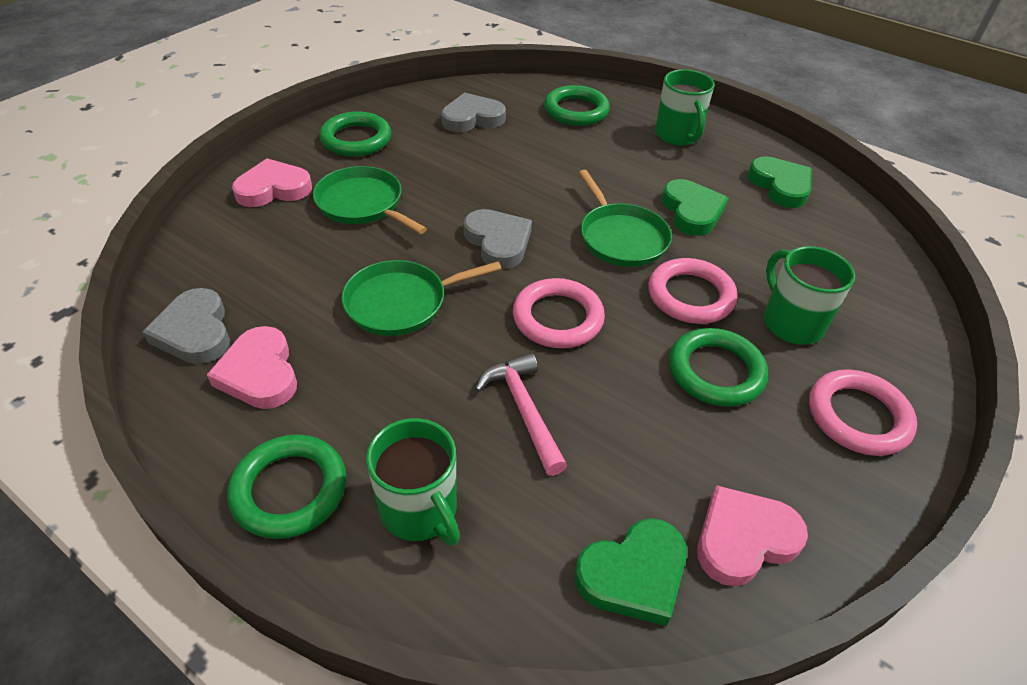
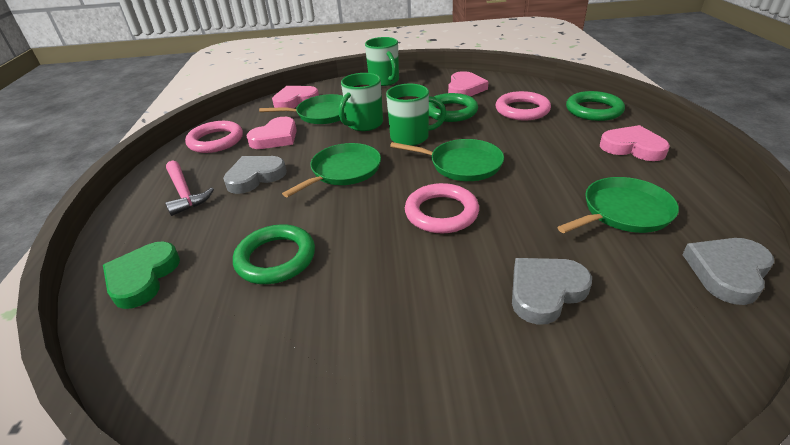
green heart: [574,518,687,626] [661,179,729,236] [748,156,812,208] = 3 -> [103,241,180,309] = 1
green pan: [313,166,427,234] [341,260,501,336] [579,170,672,267] = 3 -> [259,94,346,124] [282,143,381,197] [390,139,504,181] [557,177,679,233] = 4
green ring: [227,434,346,539] [319,111,391,157] [544,85,610,126] [669,328,768,407] = 4 -> [233,224,315,284] [429,93,478,122] [566,91,625,121] = 3
pink heart: [207,326,297,409] [232,158,312,207] [697,485,808,586] = 3 -> [246,117,297,149] [272,86,319,108] [448,71,489,96] [600,125,670,161] = 4

